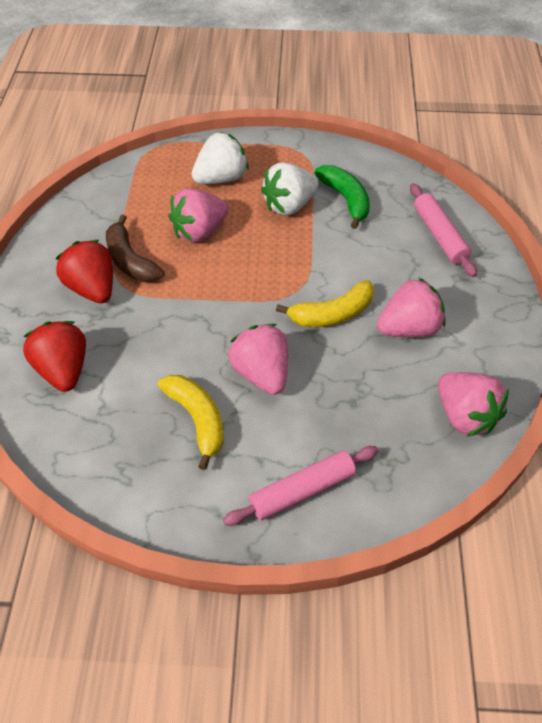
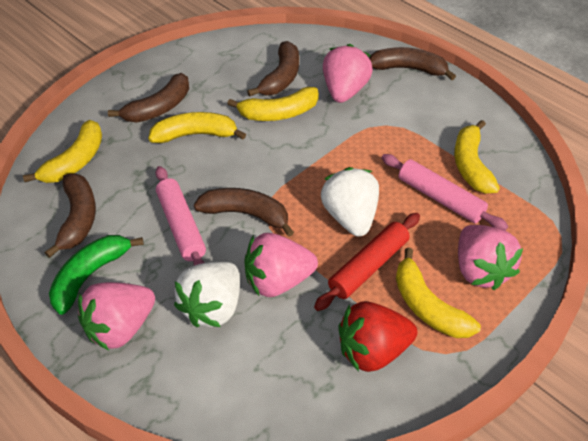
brown banana: [106,215,164,282] = 1 -> [45,173,96,258] [108,73,189,123] [194,188,294,237] [247,41,299,97] [369,47,456,80] = 5
red rolling pin: none = 0 -> [314,213,420,311] = 1
red strawberry: [23,321,86,392] [55,240,113,303] = 2 -> [338,301,417,372] = 1
yellow banana: [158,375,224,470] [276,280,374,327] = 2 -> [23,120,102,183] [148,112,246,143] [227,87,319,121] [396,248,481,338] [454,120,500,194] = 5

